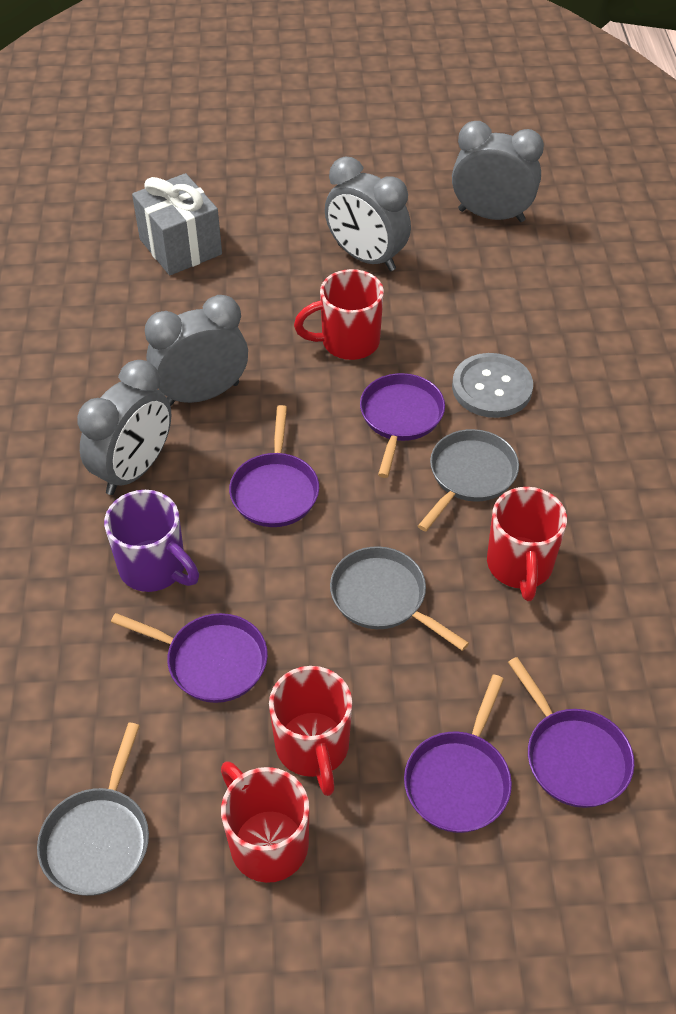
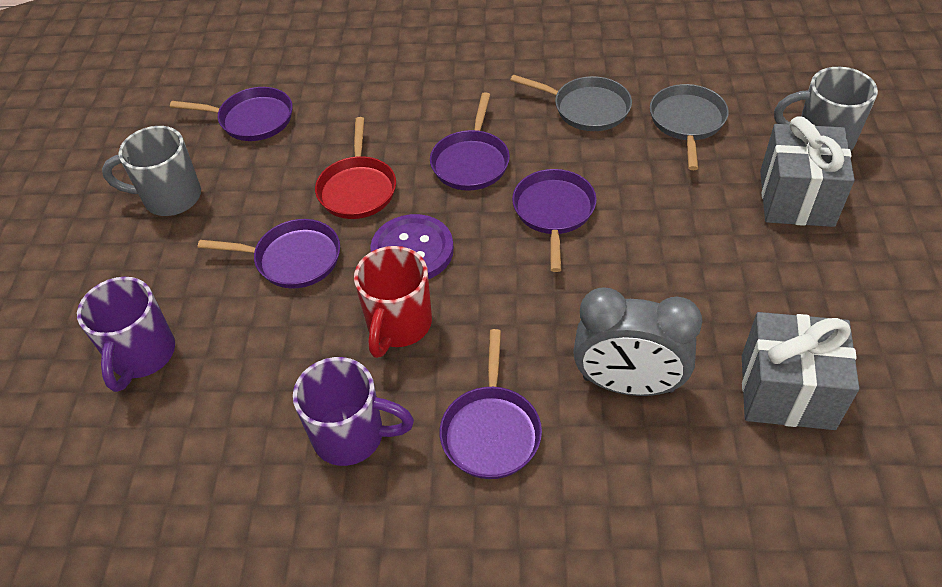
grey button: [452,353,533,418] = 1 -> none = 0
grey clock: [77,360,171,495] [145,295,248,406] [325,157,411,271] [452,121,544,222] = 4 -> [573,288,702,396] = 1
grey gift: [132,173,222,275] = 1 -> [742,312,859,430] [760,116,855,227] = 2
grey mug: none = 0 -> [102,126,201,216] [774,67,878,151] = 2
grey pan: [37,723,149,896] [330,546,469,651] [418,429,519,531] = 3 -> [510,75,632,131] [650,84,729,170] = 2
purple button: none = 0 -> [370,214,454,279] = 1
purple mug: [104,490,199,592] = 1 -> [77,277,175,392] [293,357,414,466] = 2
red mug: [221,761,309,883] [269,666,352,796] [294,269,384,360] [487,487,567,601] = 4 -> [354,246,432,358] = 1
red pan: none = 0 -> [315,117,396,219] = 1

